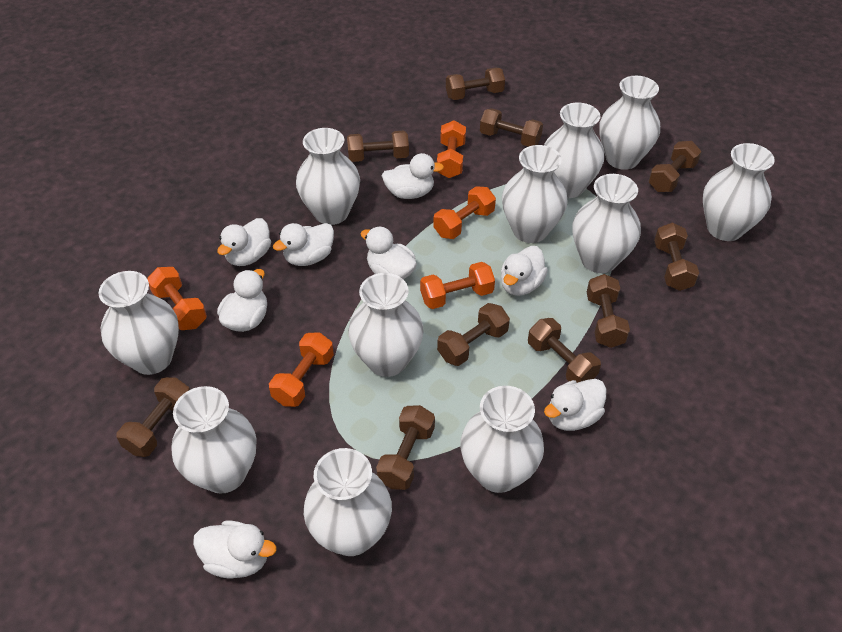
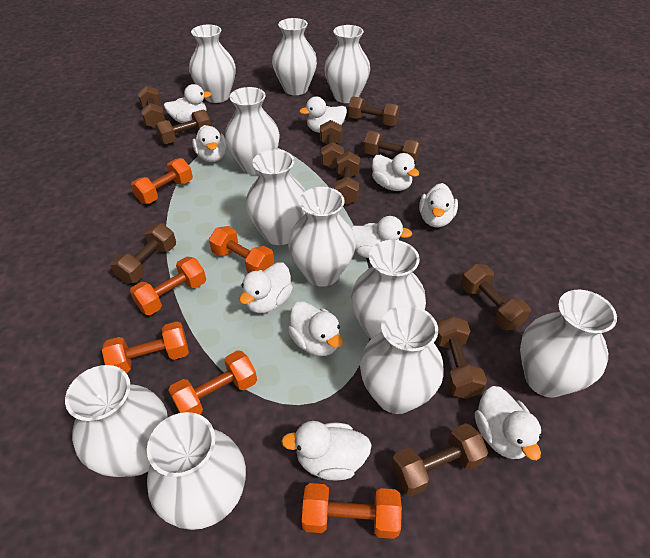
orange dumbbell: [147,267,207,330] [269,332,334,407] [420,262,495,309] [433,186,496,239] [437,121,466,178] = 5 -> [102,322,189,373] [130,257,206,315] [131,158,193,204] [168,350,257,415] [209,226,274,273] [302,483,402,539] = 6
white duck: [193,521,276,578] [217,218,271,266] [217,269,267,332] [273,223,334,266] [360,227,417,279] [382,153,444,199] [501,246,548,296] [544,379,606,431] = 8 -> [164,84,212,123] [192,125,227,162] [239,262,293,313] [281,421,372,481] [288,301,343,356] [299,97,347,133] [351,216,412,258] [372,153,420,191] [419,183,458,227] [475,386,542,460] = 10

